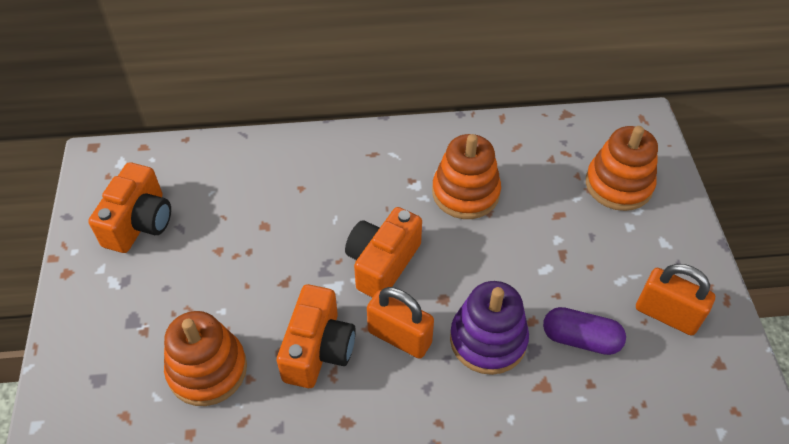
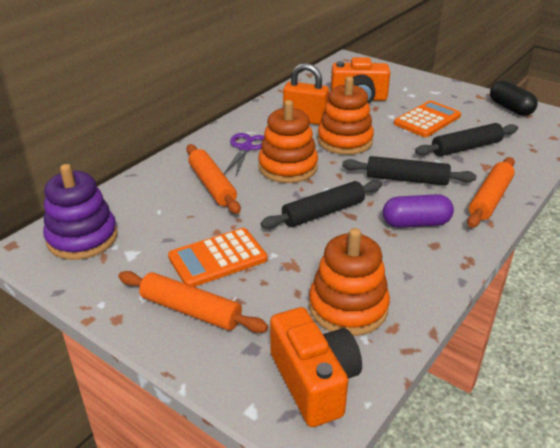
black capsule: none = 0 -> [490,81,538,116] = 1
black rolling pin: none = 0 -> [261,180,382,229] [342,156,476,185] [415,123,518,156] = 3
orange calculator: none = 0 -> [168,228,268,287] [394,100,461,137] = 2
orange camera: [88,162,171,253] [277,284,356,388] [345,207,422,298] = 3 -> [270,307,362,427] [331,57,390,104] = 2
orange padlock: [367,287,434,359] [636,264,715,336] = 2 -> [283,63,329,125] = 1
orange rolling pin: none = 0 -> [118,271,268,333] [186,144,241,214] [467,157,515,228] = 3
purple scissors: none = 0 -> [224,133,265,175] = 1

